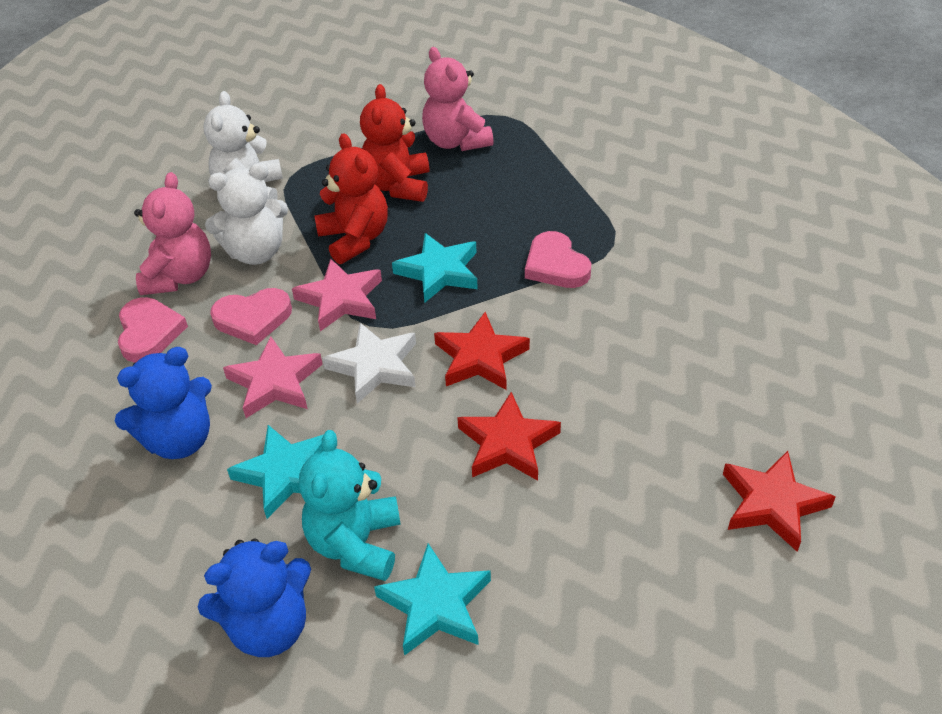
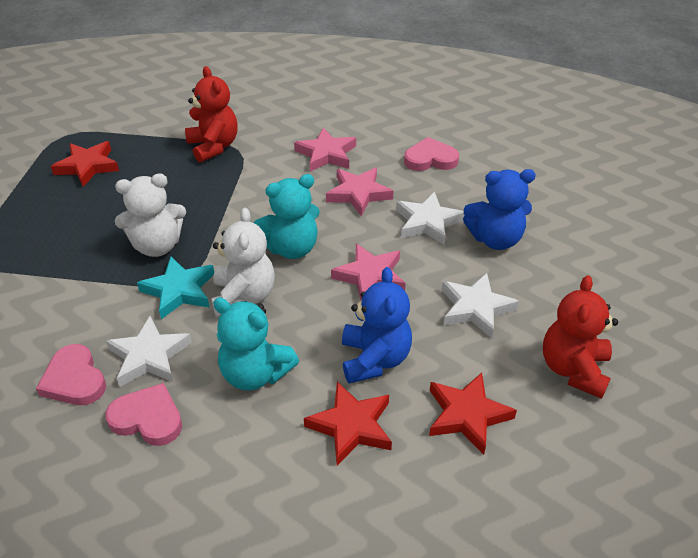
pink star: [223,336,323,418] [292,258,382,331] = 2 -> [294,128,356,172] [326,167,393,217] [331,243,406,301] = 3
pink teddy bear: [134,172,211,295] [422,47,494,151] = 2 -> none = 0
turquoise star: [227,425,324,519] [374,543,491,656] [392,233,478,303] = 3 -> [137,256,214,319] = 1
turquoise teddy bear: [299,430,401,581] = 1 -> [213,297,299,390] [254,174,320,259] = 2
white star: [322,323,416,404] = 1 -> [106,316,192,387] [396,192,465,245] [442,273,519,338] = 3

